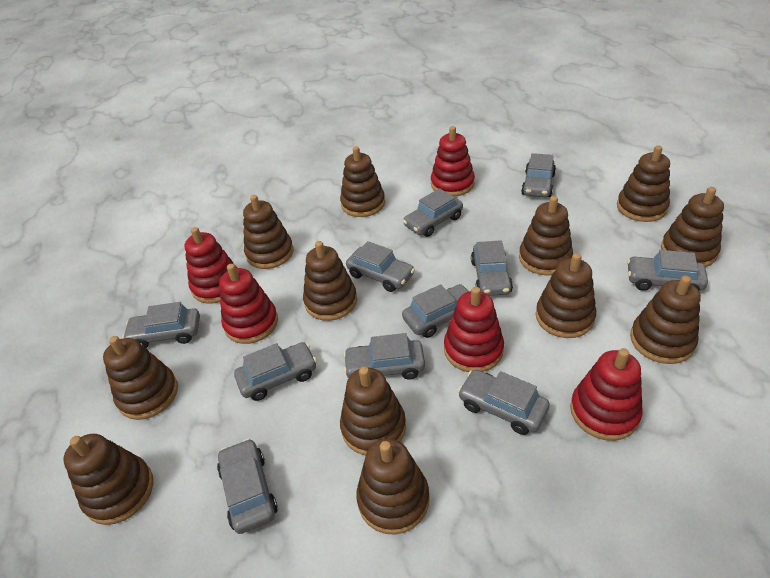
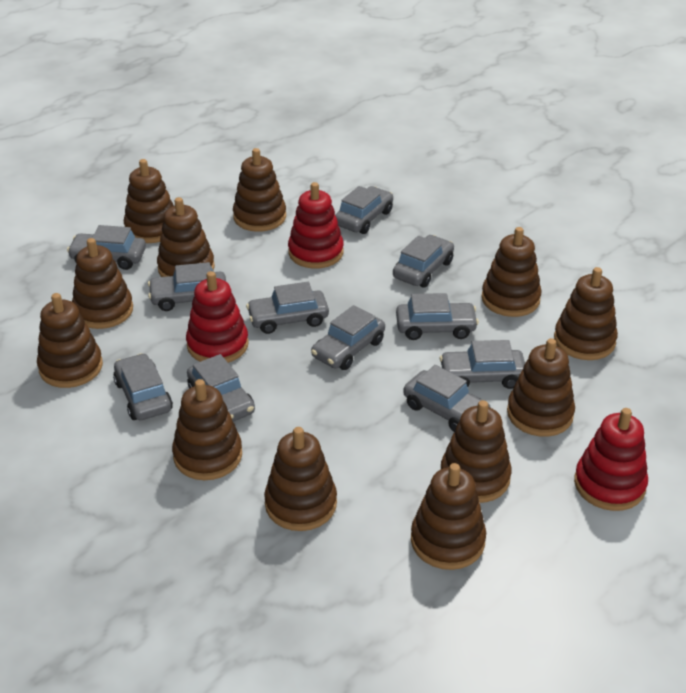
red stacking toy: [185,227,237,304] [219,264,278,344] [431,126,475,196] [444,287,504,372] [570,348,643,441] = 5 -> [186,271,249,363] [288,182,344,268] [574,408,648,511] = 3

